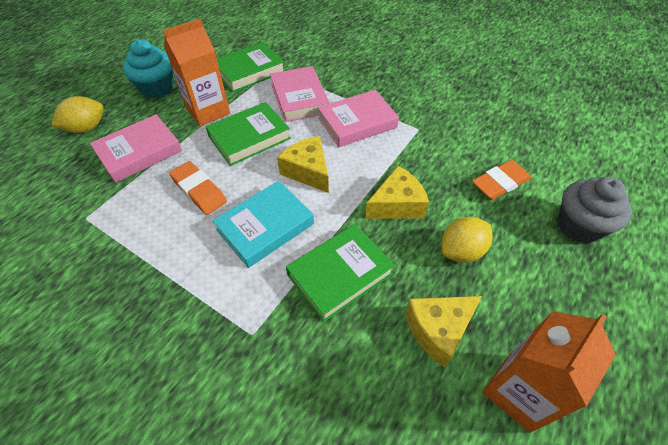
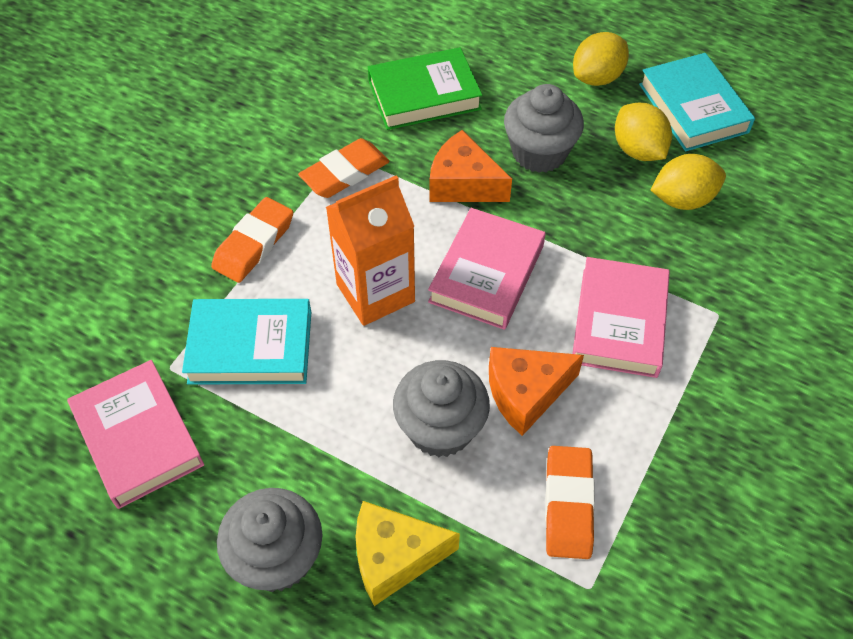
green book: [205,102,291,166] [217,42,284,92] [286,224,395,322] = 3 -> [368,47,482,130] = 1
grey cupcake: [558,177,632,244] = 1 -> [217,488,322,592] [393,360,490,457] [504,84,584,173] = 3
orange carton: [163,18,230,126] [482,311,616,433] = 2 -> [326,175,415,326] = 1
orange cheese: none = 0 -> [430,130,512,202] [489,347,584,436] = 2
orange eraser: [169,161,227,215] [472,160,531,200] = 2 -> [211,197,293,283] [298,138,390,198] [545,446,595,559] = 3
turquoise book: [212,181,314,268] = 1 -> [182,299,311,385] [639,53,755,151] = 2
turquoise cupcake: [123,39,173,98] = 1 -> none = 0
yellow cheese: [277,136,329,193] [365,166,429,219] [405,296,482,367] = 3 -> [356,501,460,606] = 1
yellow lemon: [51,96,104,133] [441,217,493,263] = 2 -> [573,32,629,86] [615,103,672,161] [651,154,726,210] = 3

